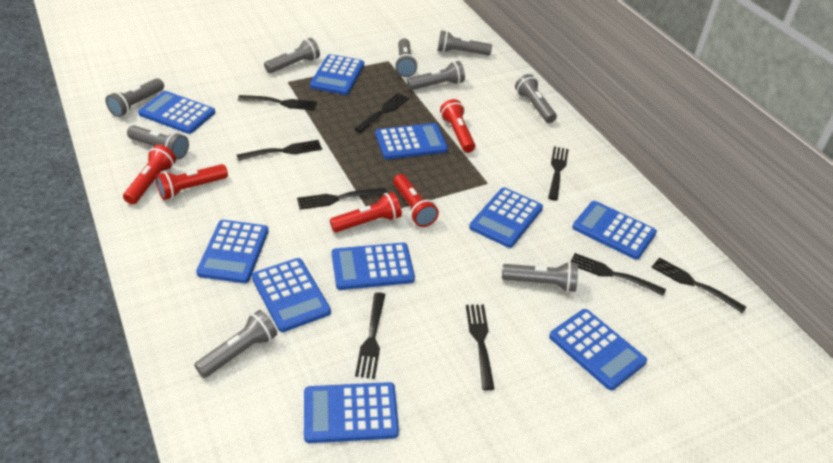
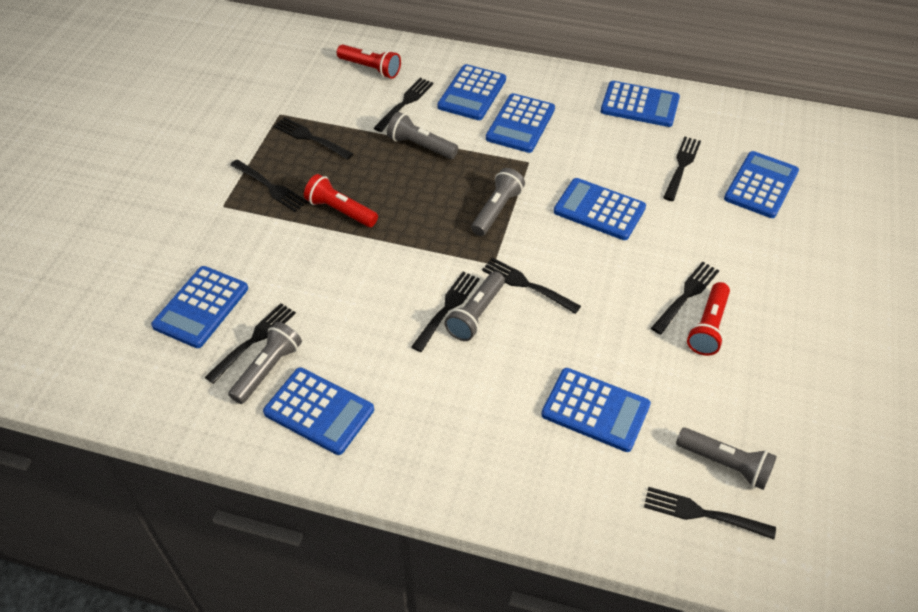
blue calculator: [138,91,215,134] [196,220,268,283] [252,258,331,332] [304,382,399,443] [310,54,364,95] [332,243,415,290] [375,123,448,159] [469,187,543,248] [549,309,647,390] [572,201,657,260] = 10 -> [151,266,248,348] [263,368,374,455] [438,64,506,120] [486,93,555,153] [541,368,651,452] [554,178,646,240] [601,81,680,127] [724,151,799,218] = 8
grey flashlight: [106,78,164,117] [127,125,189,159] [194,310,277,378] [264,38,320,73] [395,39,418,77] [407,61,465,90] [438,30,492,56] [502,262,578,292] [515,74,557,123] = 9 -> [228,322,302,404] [387,112,458,159] [444,272,505,341] [471,168,525,236] [676,428,777,490] = 5
red flashlight: [123,145,176,204] [156,164,228,200] [330,192,402,232] [393,174,439,227] [440,99,475,153] = 5 -> [304,174,378,227] [337,44,401,79] [687,282,730,356] = 3

